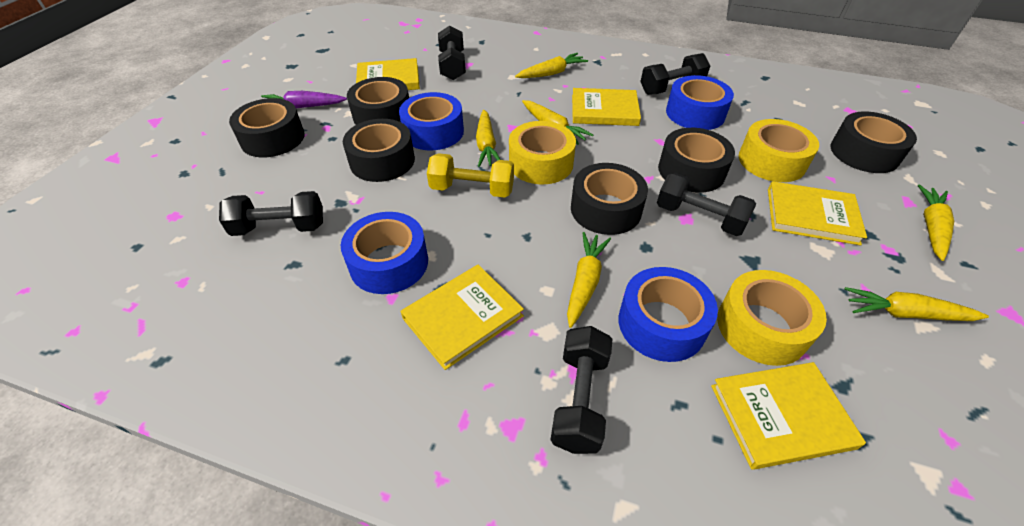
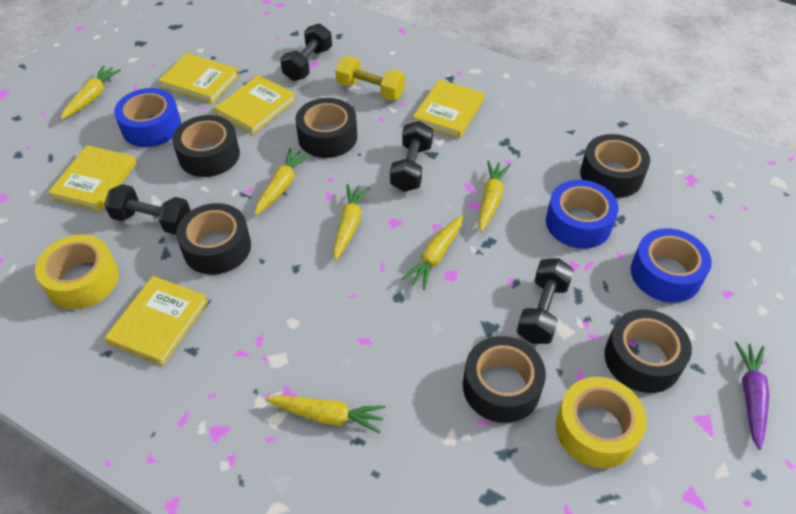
black dumbbell: [219,191,323,236] [438,26,466,80] [551,326,612,454] [640,53,710,95] [657,172,756,236] = 5 -> [104,184,191,234] [280,23,332,81] [390,121,433,192] [517,258,574,344] = 4
blue tape: [341,212,428,294] [399,92,464,150] [619,267,718,362] [666,75,734,130] = 4 -> [114,88,181,147] [546,180,619,249] [631,228,712,303] = 3
yellow tape: [509,121,576,184] [717,270,827,366] [739,119,819,182] = 3 -> [35,234,119,309] [556,377,647,468] = 2

